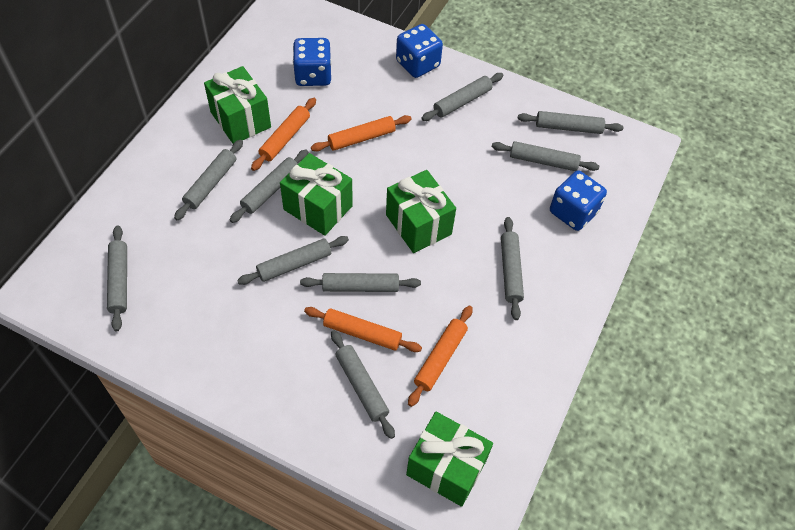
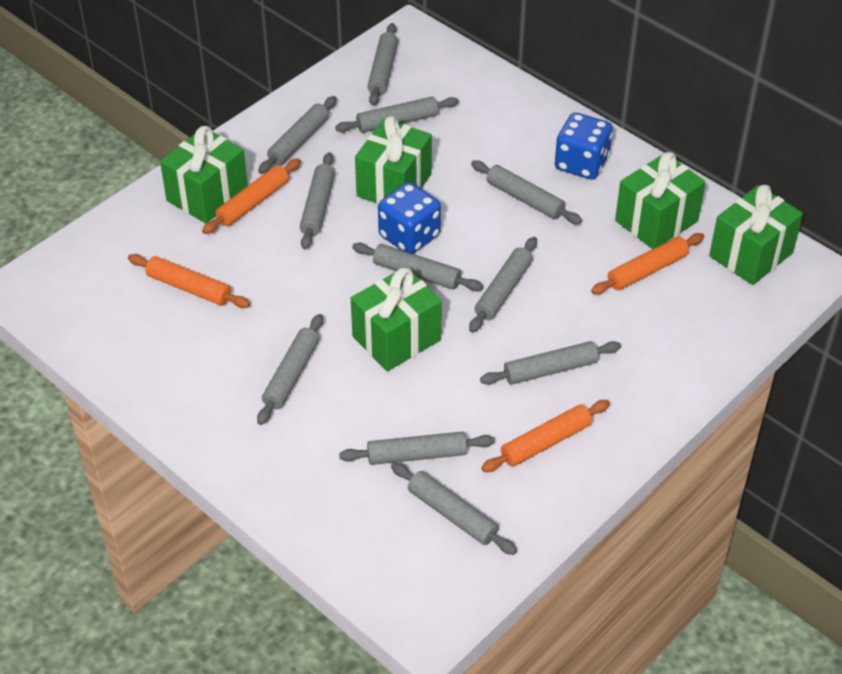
blue dice: [293,38,331,86] [396,24,443,78] [550,171,607,231] = 3 -> [378,182,441,254] [555,112,613,180] = 2
green gift: [204,66,271,144] [280,153,353,236] [386,170,456,253] [406,412,493,507] = 4 -> [160,126,248,223] [351,267,442,371] [355,116,432,204] [615,152,706,249] [709,185,803,285] = 5
grey rolling pin: [107,225,127,331] [174,140,243,220] [230,149,308,223] [237,236,349,285] [300,273,421,292] [331,330,395,439] [421,73,504,121] [492,141,599,171] [501,217,524,320] [518,111,623,134] = 10 -> [257,314,323,425] [258,96,337,174] [300,152,335,250] [335,97,459,133] [339,432,495,465] [352,243,483,291] [367,23,398,106] [391,462,517,555] [469,237,537,333] [471,160,582,224] [480,341,621,385] = 11

